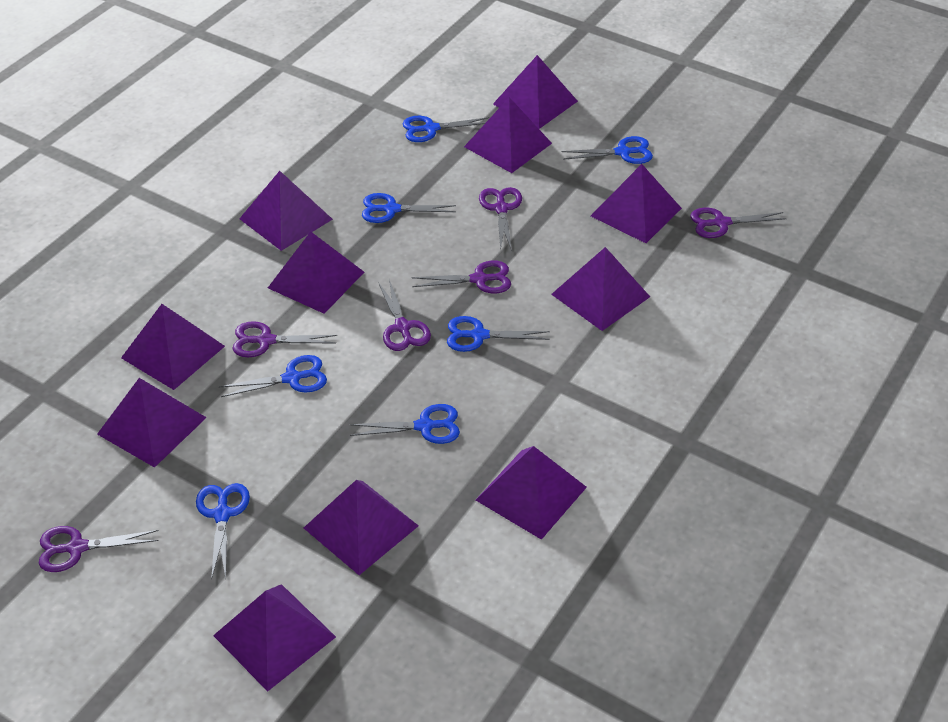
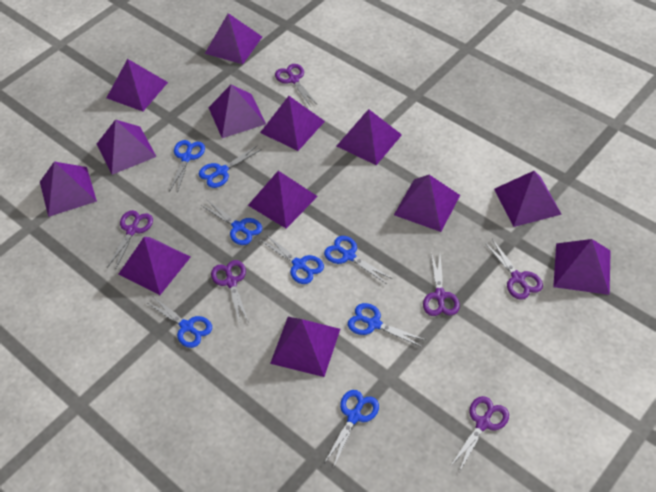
blue scissors: [196,483,250,580] [219,355,327,397] [350,404,460,444] [362,193,456,223] [403,116,489,142] [447,316,550,352] [562,136,653,164] = 7 -> [146,296,212,348] [169,140,205,193] [199,145,262,188] [201,200,262,245] [260,235,324,284] [324,236,392,284] [325,390,379,468] [348,303,425,347] = 8
purple pyramid: [97,378,207,468] [121,304,225,390] [213,584,336,692] [240,171,333,251] [268,231,364,314] [304,480,419,575] [464,97,552,173] [476,446,587,540] [493,55,578,129] [551,247,650,331] [591,164,682,243] = 11 -> [40,162,97,217] [97,119,157,175] [107,59,168,111] [119,237,191,295] [205,13,262,64] [208,85,266,138] [248,171,318,228] [260,96,325,151] [270,317,340,377] [337,109,402,165] [394,175,460,232] [494,171,562,227] [553,239,611,295] = 13

